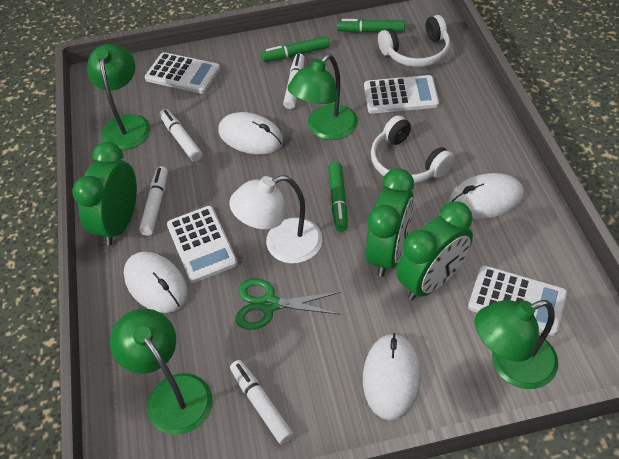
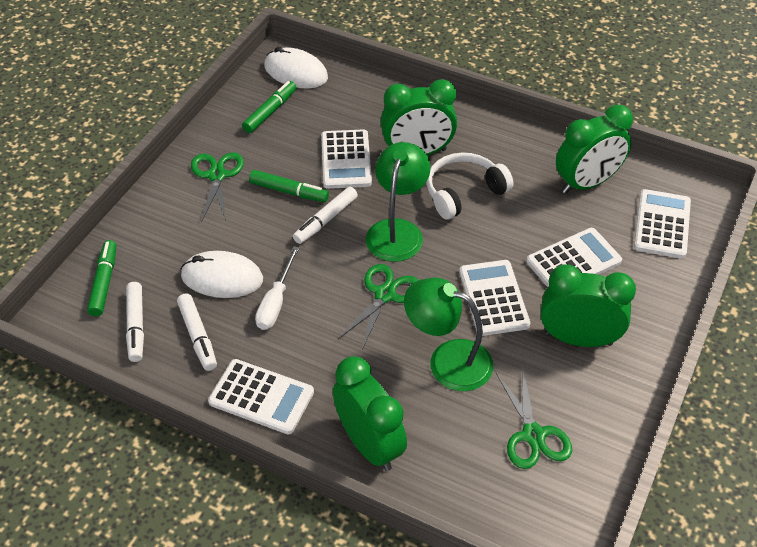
green clock: [72,142,137,246] [366,168,414,277] [397,201,473,300] = 3 -> [333,356,407,471] [381,79,457,155] [541,264,636,347] [556,105,633,193] = 4
green lamp: [87,44,150,150] [110,309,213,435] [288,54,358,140] [475,300,558,389] = 4 -> [366,142,431,262] [404,278,493,391] = 2
green scissors: [235,279,341,330] = 1 -> [191,152,244,223] [338,264,418,350] [496,366,572,469] = 3
white calculator: [144,52,220,94] [167,206,238,283] [364,75,439,114] [468,265,567,336] = 4 -> [208,359,314,434] [321,129,372,189] [459,260,530,336] [527,228,622,287] [634,189,691,259] = 5
white headphones: [371,116,454,183] [378,15,450,67] = 2 -> [427,152,513,220] = 1
white lamp: [229,175,322,263] = 1 -> none = 0
white marker: [139,166,168,236] [160,109,202,162] [230,360,294,444] [283,53,305,109] = 4 -> [126,282,144,362] [177,294,217,371] [293,187,358,244] = 3
white mouse: [124,251,188,313] [218,112,283,154] [363,333,421,420] [448,173,524,219] = 4 -> [181,251,263,298] [264,47,328,89] = 2
white screwdriver: none = 0 -> [255,246,299,330] = 1

